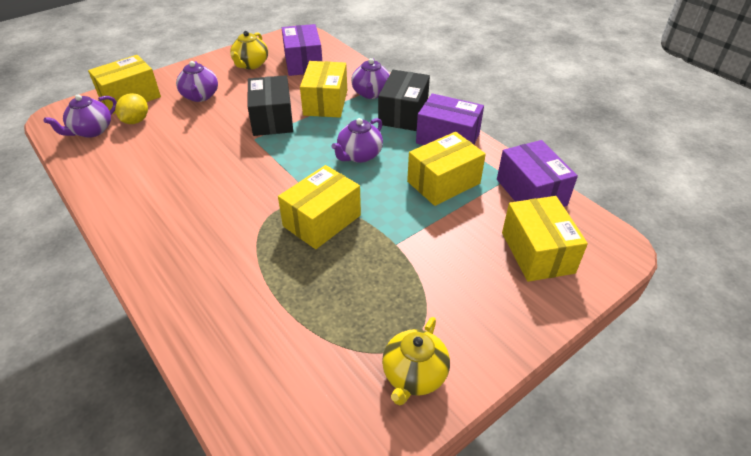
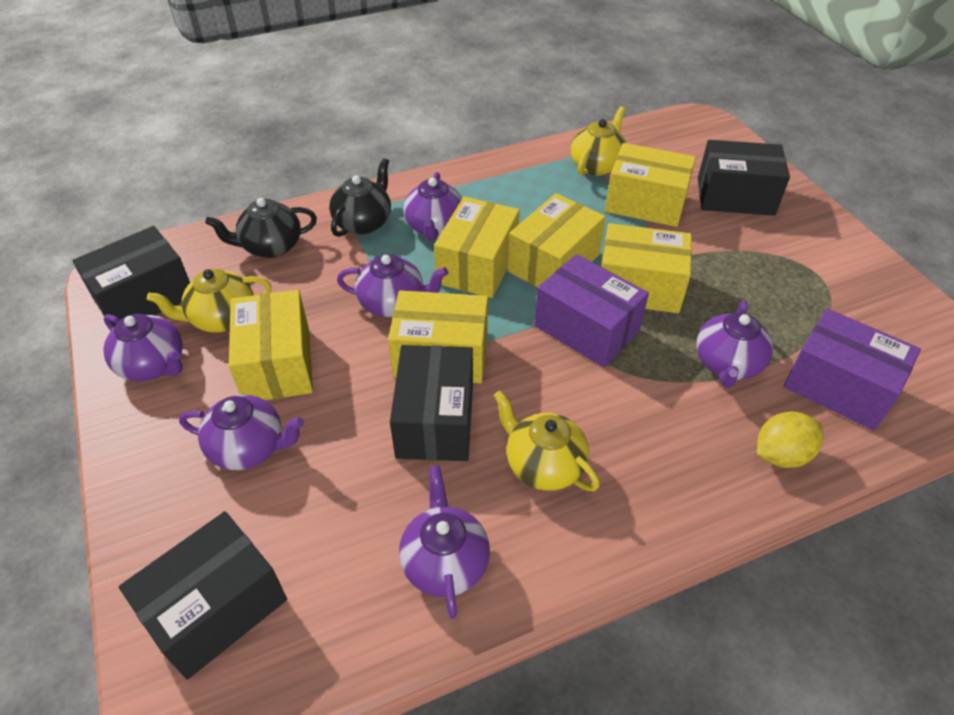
black box: [248,75,293,136] [378,70,430,131] = 2 -> [72,226,190,326] [119,511,287,680] [390,345,473,461] [698,140,790,216] = 4
black teapot: none = 0 -> [205,198,317,258] [329,158,391,237] = 2
purple box: [282,24,322,76] [416,93,484,145] [497,140,578,207] = 3 -> [534,254,649,367] [783,308,921,430] = 2
purple teapot: [43,95,117,138] [176,61,218,102] [331,118,383,163] [351,58,390,99] = 4 -> [103,314,183,381] [179,395,304,470] [337,254,448,317] [399,466,490,619] [404,172,462,241] [696,301,773,388] = 6
yellow box: [88,55,161,114] [278,165,361,249] [300,61,347,118] [407,132,486,206] [502,196,588,282] = 5 -> [229,290,313,400] [388,290,488,383] [434,197,520,298] [508,193,606,287] [601,223,692,313] [605,143,696,227] = 6
yellow teapot: [230,31,268,69] [382,317,450,405] = 2 -> [147,268,271,332] [493,390,600,491] [571,106,626,176] = 3

